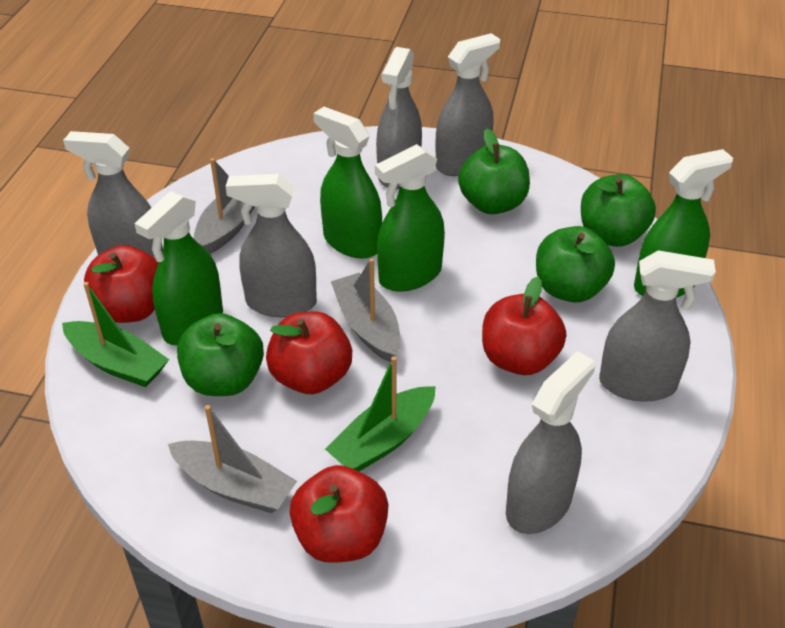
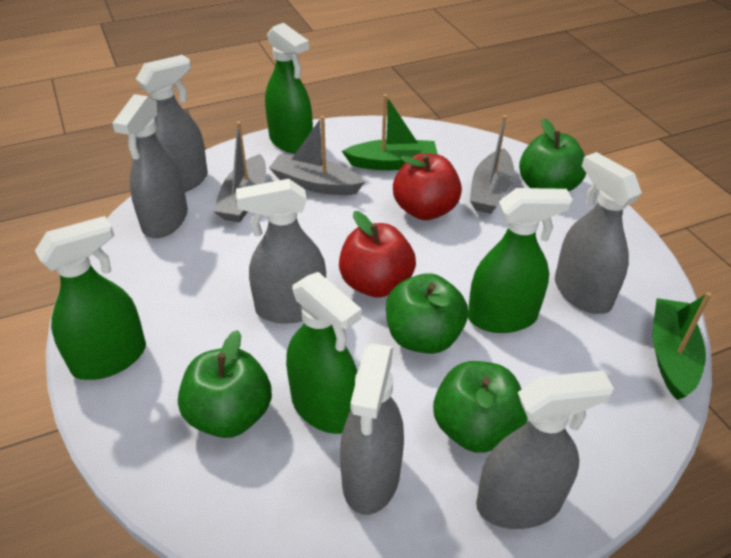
red apple: [84,245,159,323] [266,311,352,394] [289,465,389,563] [482,277,566,375] = 4 -> [339,211,416,298] [393,153,462,220] = 2

